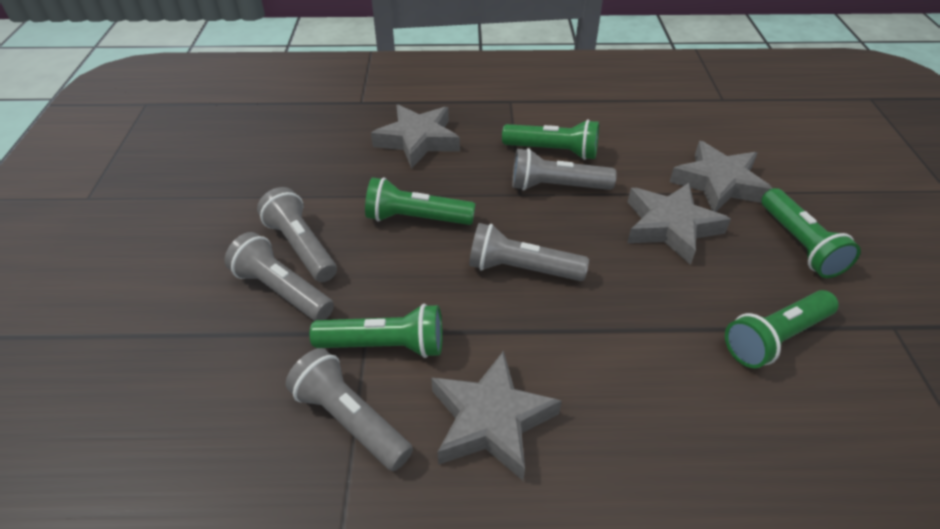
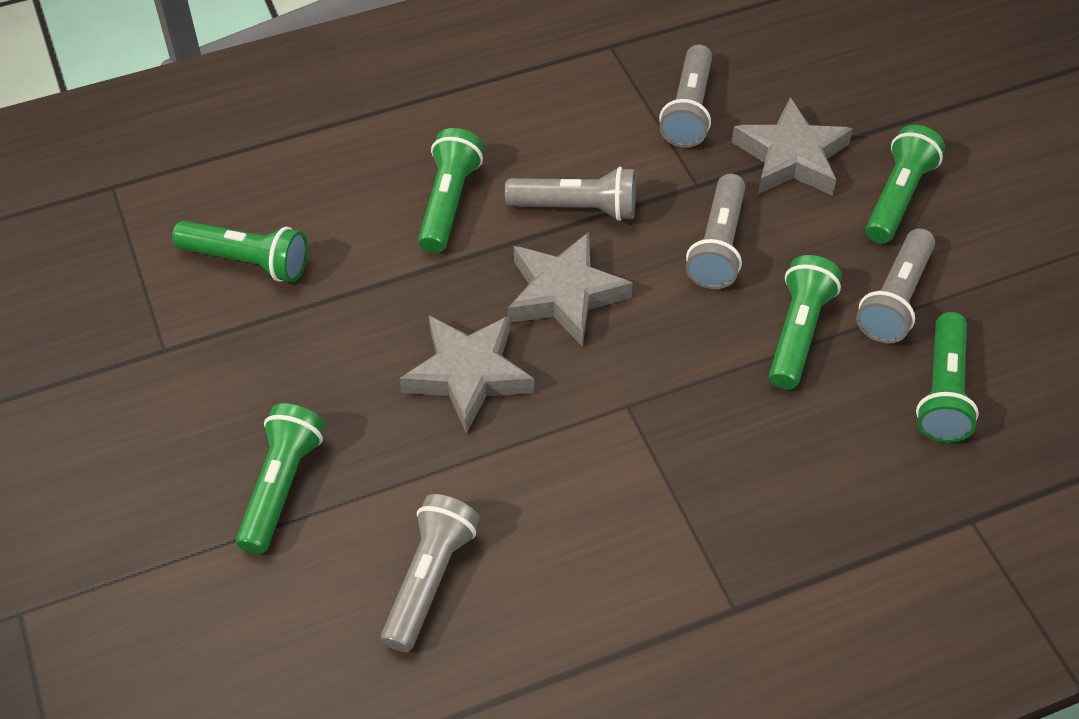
green flashlight: [310,304,443,358] [365,177,475,225] [502,119,599,160] [725,290,839,368] [761,188,861,278] = 5 -> [172,221,308,282] [236,403,325,554] [418,128,484,253] [769,255,842,389] [865,125,945,244] [916,312,979,443] = 6
grey star: [371,105,460,169] [431,351,562,481] [627,183,731,265] [670,141,773,212] = 4 -> [399,315,534,434] [508,232,633,346] [732,97,853,196] = 3

